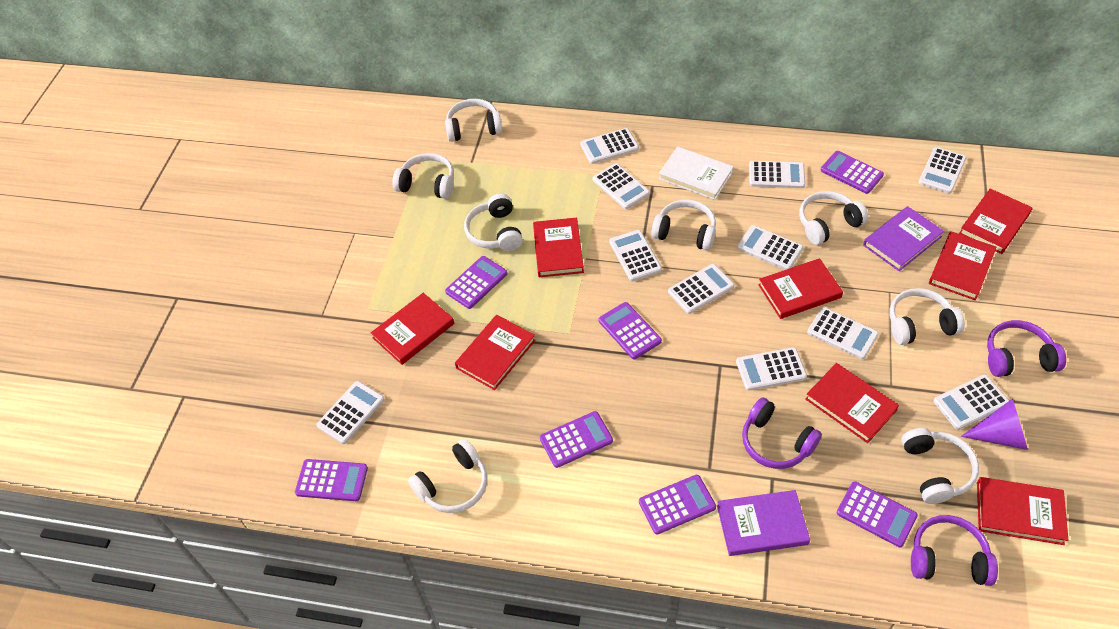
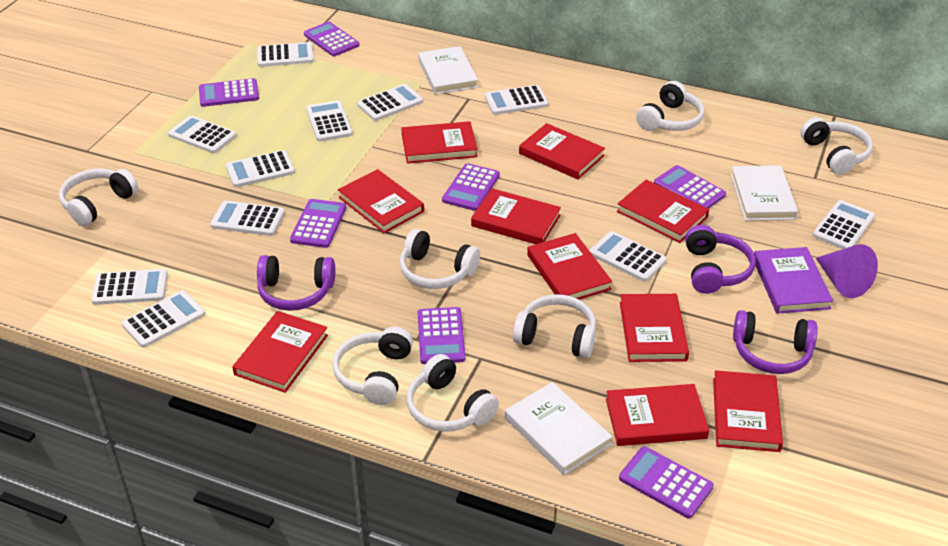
purple book: [717,490,810,556] [863,206,944,271] = 2 -> [754,247,833,314] = 1
red book: [371,293,454,365] [455,315,535,390] [533,217,584,277] [758,258,843,319] [805,363,899,443] [929,231,996,300] [959,189,1033,254] [977,477,1068,545] = 8 -> [232,311,328,393] [338,169,424,233] [402,121,478,164] [471,188,561,244] [519,123,605,179] [527,233,612,300] [606,384,709,446] [617,179,709,243] [620,294,689,362] [713,370,783,452] = 10
white book: [659,146,734,200] = 1 -> [418,46,478,95] [505,382,612,475] [731,165,798,221] = 3
white headphones: [392,153,454,199] [408,439,487,513] [445,99,502,142] [464,194,523,251] [651,199,716,251] [799,191,868,245] [890,288,965,345] [901,428,979,504] = 8 -> [59,168,138,226] [333,327,413,405] [399,229,480,289] [407,354,499,432] [513,294,596,358] [636,81,705,131] [800,117,873,175] = 7

